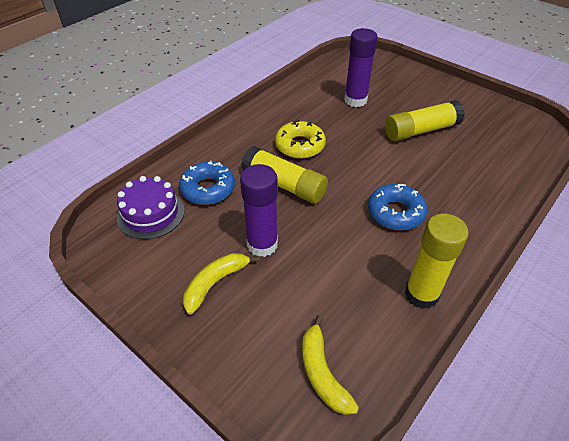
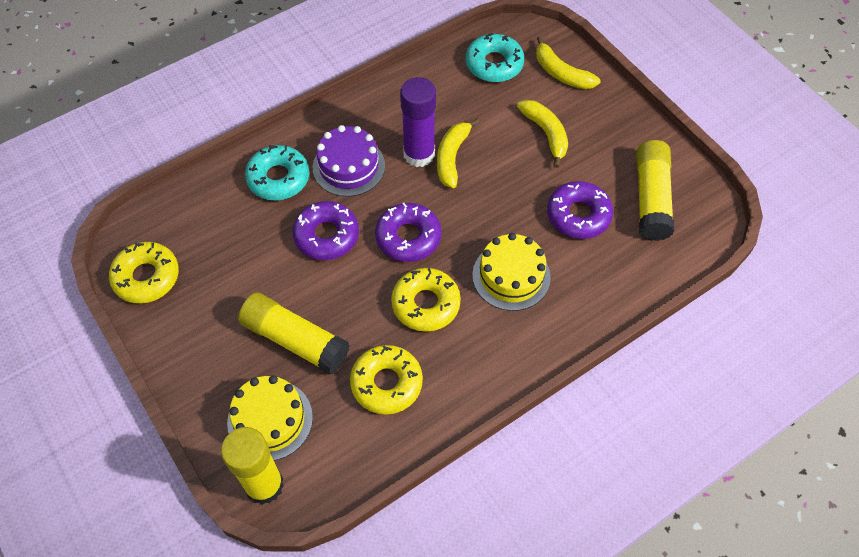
blue donut: [179,161,235,205] [368,184,427,230] = 2 -> none = 0
purple donut: none = 0 -> [292,201,359,260] [375,203,441,262] [547,181,613,239] = 3
purple glue stick: [240,164,278,257] [344,28,378,107] = 2 -> [400,77,436,167] = 1
turquoise donut: none = 0 -> [245,145,309,201] [466,33,524,82] = 2
yellow banana: [183,253,260,315] [302,315,359,415] = 2 -> [437,118,479,188] [517,100,568,168] [536,36,600,89] = 3
yellow cake: none = 0 -> [227,375,313,460] [472,233,551,311] = 2
yellow donut: [275,120,326,159] = 1 -> [109,242,179,304] [350,345,423,414] [391,268,461,332] = 3

